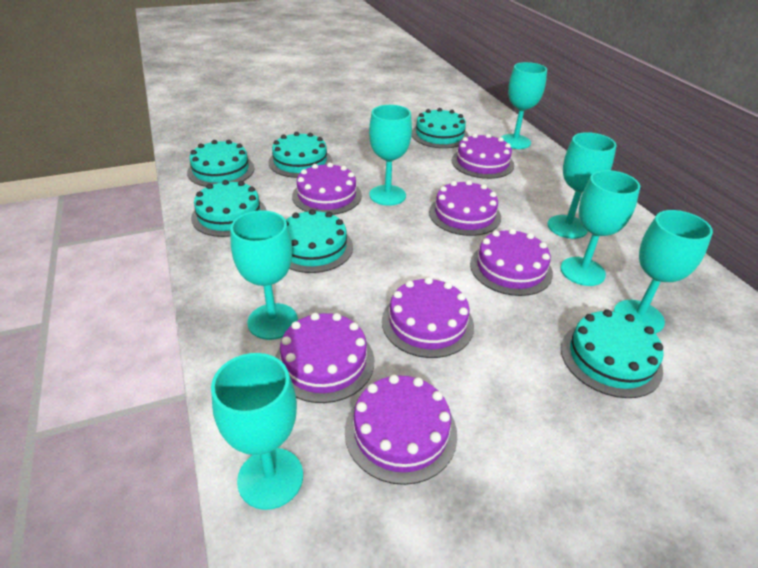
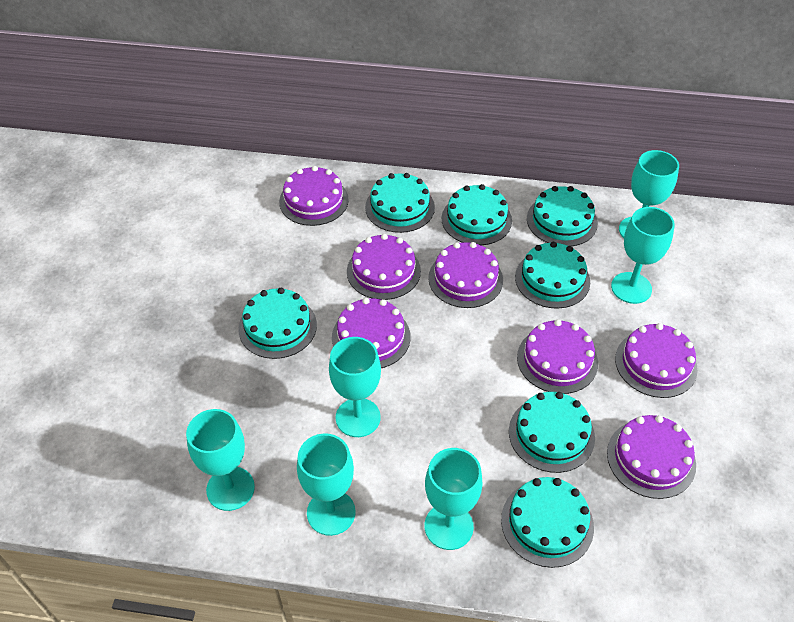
turquoise cake: [187,140,254,187] [191,180,267,237] [268,132,332,178] [286,209,353,273] [412,108,469,148] [561,309,664,398] = 6 -> [238,288,317,359] [365,173,435,233] [442,184,512,245] [501,477,594,568] [509,392,595,473] [515,242,590,309] [527,186,598,246] = 7
turquoise goblet: [211,353,303,510] [230,210,298,340] [369,105,412,206] [501,62,547,149] [548,132,617,239] [560,170,640,286] [614,210,713,334] = 7 -> [186,409,255,511] [297,433,356,536] [329,337,381,437] [424,448,483,550] [611,207,675,304] [619,150,679,238] = 6

